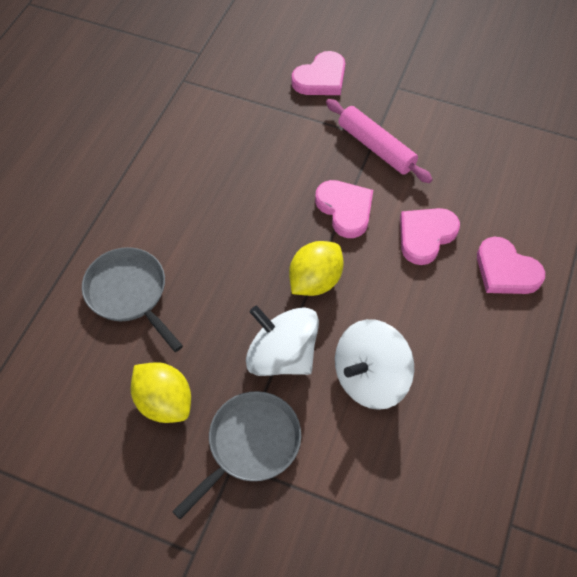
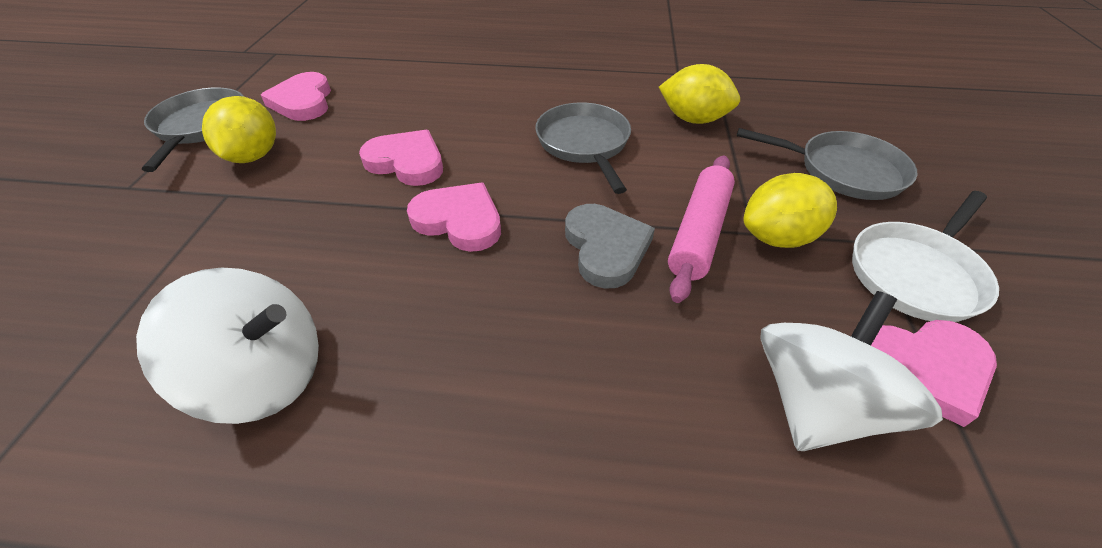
grey heart: none = 0 -> [565,204,655,289] = 1
grey pan: [82,247,183,352] [172,391,301,519] = 2 -> [142,87,245,172] [535,102,631,194] [737,128,917,200] = 3
white pan: none = 0 -> [852,191,999,322] = 1
yellow lemon: [131,362,191,423] [289,241,344,296] = 2 -> [202,96,276,163] [659,64,740,124] [743,173,837,248] = 3

